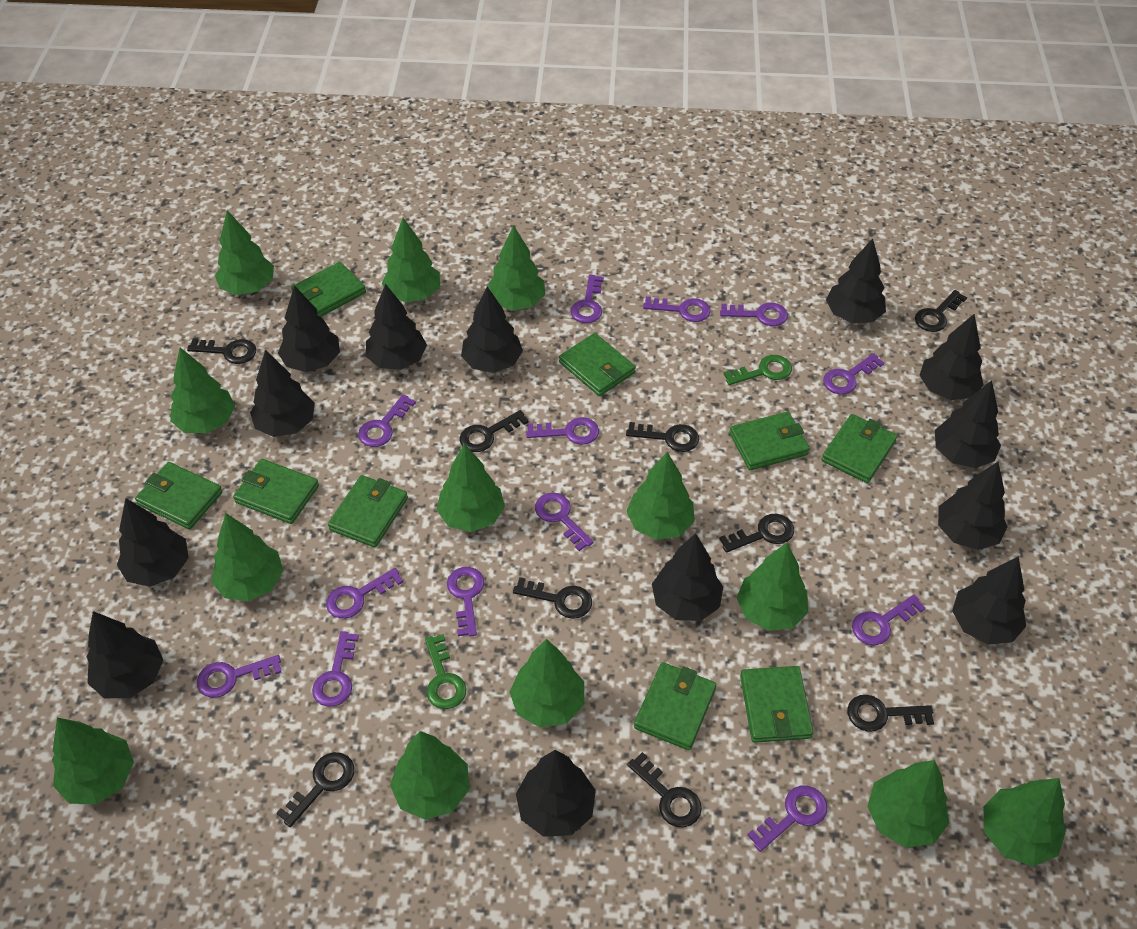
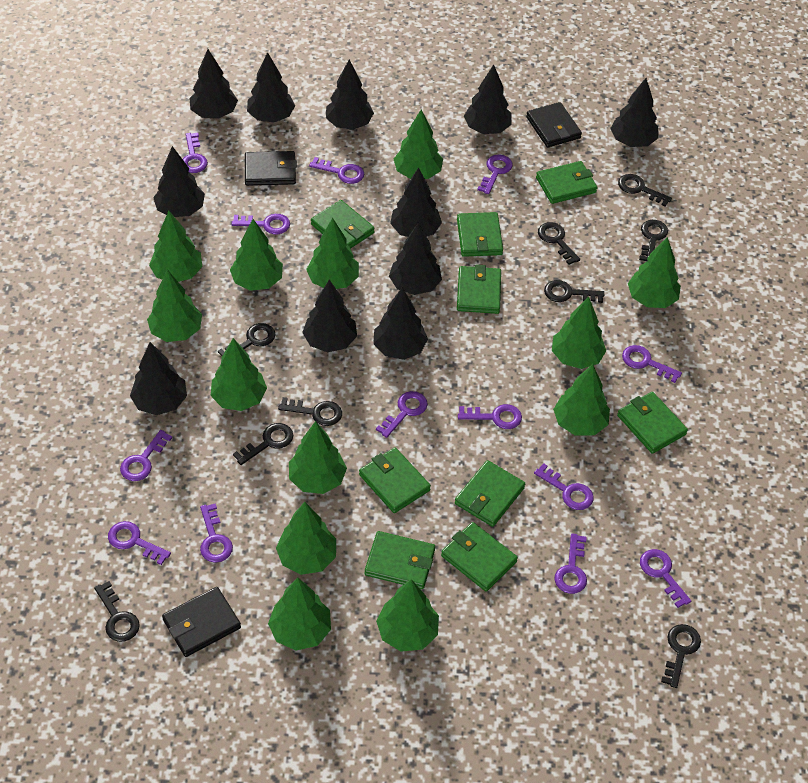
black tree: [86,611,163,698] [117,498,189,587] [250,350,315,437] [278,286,340,372] [366,284,427,370] [461,287,523,373] [516,750,596,837] [652,533,723,621] [826,239,886,323] [919,314,984,400] [935,380,1001,468] [938,462,1008,550] [952,556,1026,645] = 13 -> [130,342,187,415] [153,146,205,217] [190,49,238,119] [247,52,295,122] [302,280,357,352] [326,60,374,130] [373,287,428,360] [389,223,442,295] [390,167,442,237] [464,64,512,134] [610,78,659,147] = 11
black wallet: none = 0 -> [162,587,241,657] [245,151,297,186] [526,102,582,148] = 3
green key: [425,634,467,709] [724,355,792,385] = 2 -> none = 0

